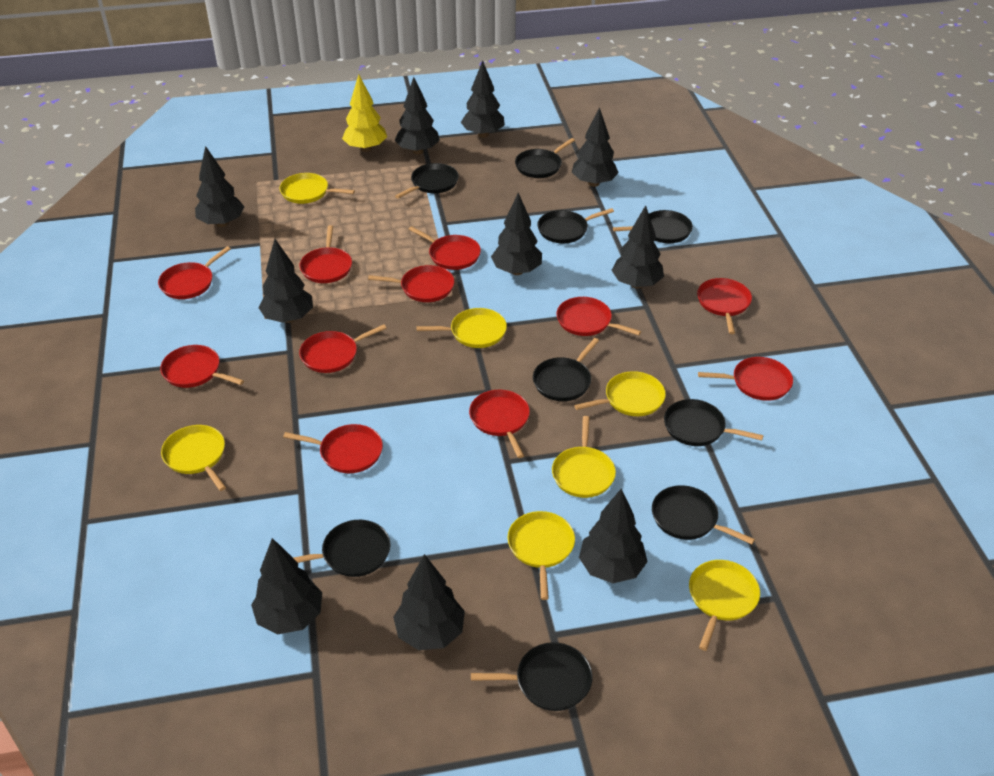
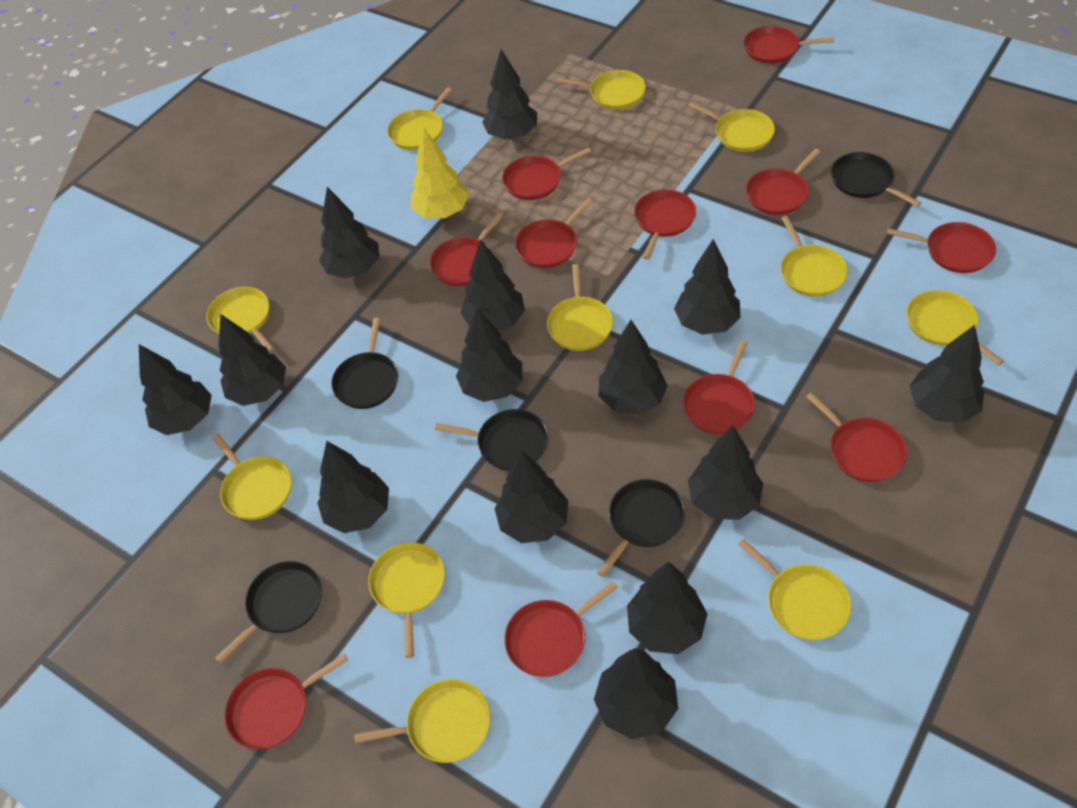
black pan: [294,520,390,577] [395,163,459,199] [471,642,593,711] [515,138,575,178] [533,338,599,401] [537,208,614,243] [613,210,693,243] [652,485,755,544] [664,399,763,446] = 9 -> [215,561,322,663] [331,318,398,409] [435,409,548,471] [597,479,685,577] [831,152,921,207] = 5
black tree: [195,146,244,227] [251,538,322,634] [259,239,313,323] [393,554,465,650] [395,77,440,154] [461,60,505,138] [491,193,542,275] [572,107,619,187] [579,489,647,583] [612,205,664,288] = 10 -> [139,344,212,435] [218,314,286,406] [317,441,389,533] [319,187,379,279] [456,308,522,402] [461,239,525,331] [482,49,537,140] [495,450,568,543] [594,648,678,739] [599,320,668,415] [627,561,707,654] [674,239,741,335] [688,425,763,520] [910,325,984,423] = 14
yellow pan: [161,425,226,491] [280,173,355,204] [416,308,507,348] [508,511,575,600] [552,416,616,498] [574,371,666,416] [689,560,760,651] = 7 -> [206,287,275,352] [212,434,292,520] [354,679,490,763] [368,542,445,658] [387,87,452,150] [547,264,613,351] [557,70,646,110] [688,102,775,152] [738,539,851,640] [781,216,848,297] [907,290,1004,366] = 11

